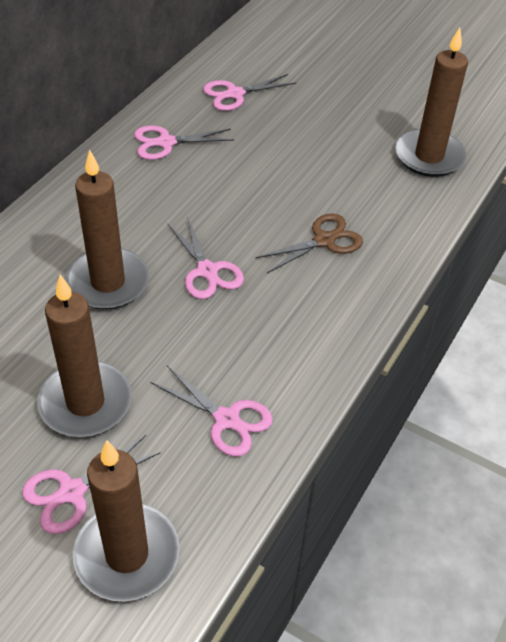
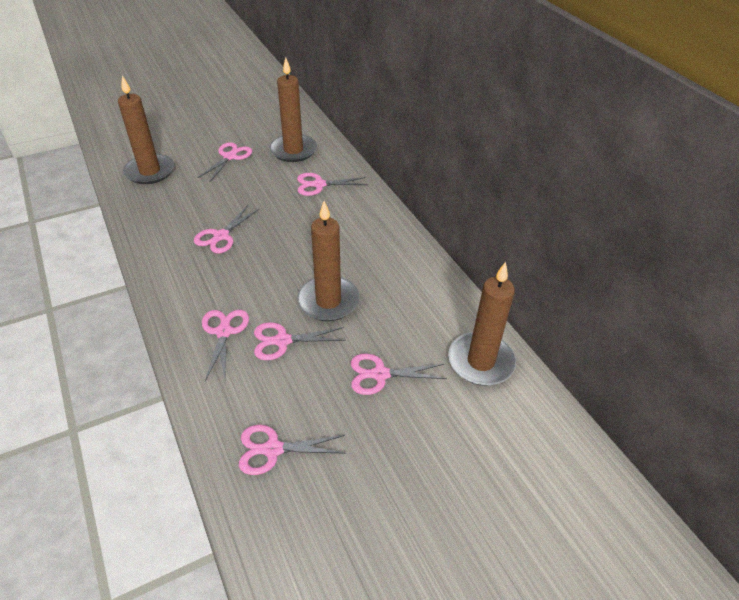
brown scissors: [255,213,363,273] = 1 -> none = 0
pink scissors: [22,435,160,534] [134,125,235,160] [151,366,273,456] [168,217,244,299] [203,74,296,111] = 5 -> [194,205,259,254] [197,142,252,182] [202,310,249,381] [239,425,346,475] [254,322,346,360] [297,173,368,196] [351,353,447,395] = 7

